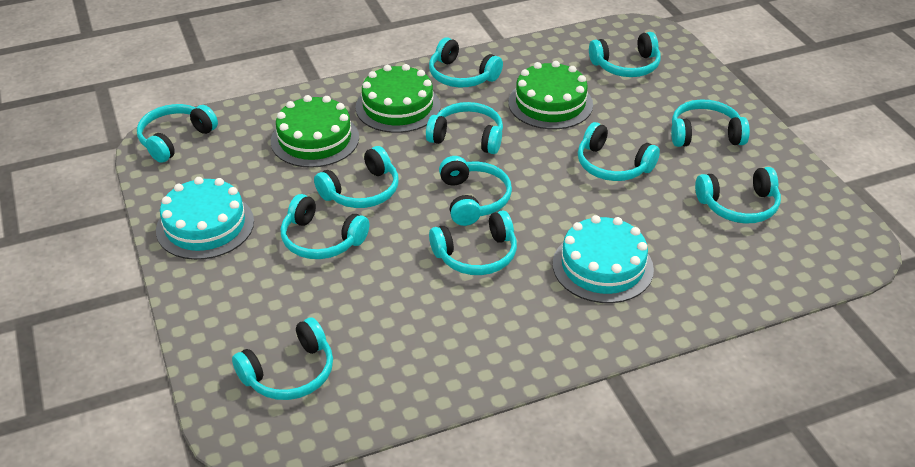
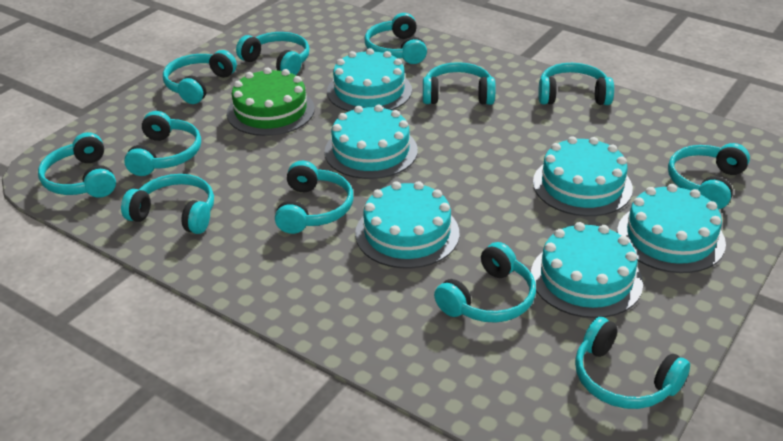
green cake: [271,95,359,168] [356,64,440,133] [508,61,593,129] = 3 -> [227,67,315,136] = 1
turquoise cake: [156,177,254,260] [553,215,654,303] = 2 -> [325,105,418,179] [327,48,412,112] [355,181,459,268] [531,222,643,318] [533,136,633,216] [617,184,726,273] = 6

